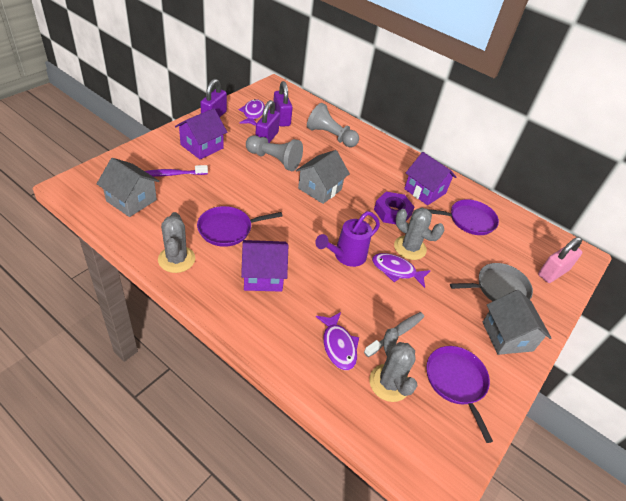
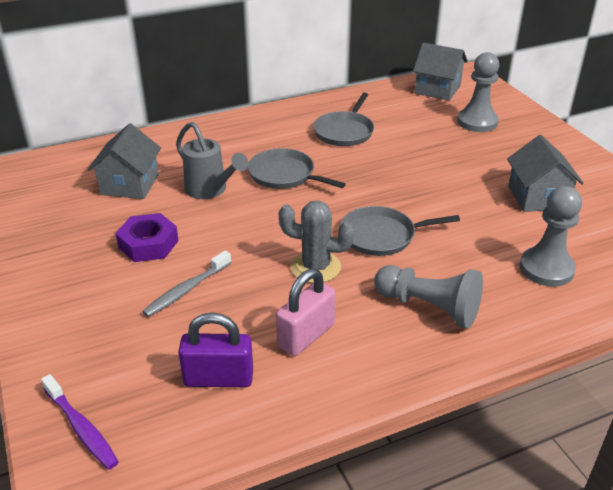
grey cactus: [158,212,195,273] [369,328,417,402] [394,207,444,260] = 3 -> [279,200,354,283] = 1
grey pan: [450,263,533,301] = 1 -> [248,148,346,189] [313,93,374,146] [340,206,460,256] = 3
grey pawn: [246,135,303,171] [307,103,359,147] = 2 -> [374,265,483,329] [457,52,499,132] [520,186,582,287] = 3
grey watering can: none = 0 -> [176,121,248,199] = 1
purple fish: [239,99,265,126] [316,312,359,370] [372,253,431,288] = 3 -> none = 0
purple house: [175,108,227,159] [241,240,288,292] [404,152,456,205] = 3 -> none = 0
purple padlock: [200,79,227,117] [255,100,280,143] [273,81,293,127] = 3 -> [178,312,253,387] = 1
purple pan: [197,206,283,247] [426,346,493,443] [428,199,499,235] = 3 -> none = 0
purple watering can: [315,211,380,267] = 1 -> none = 0

